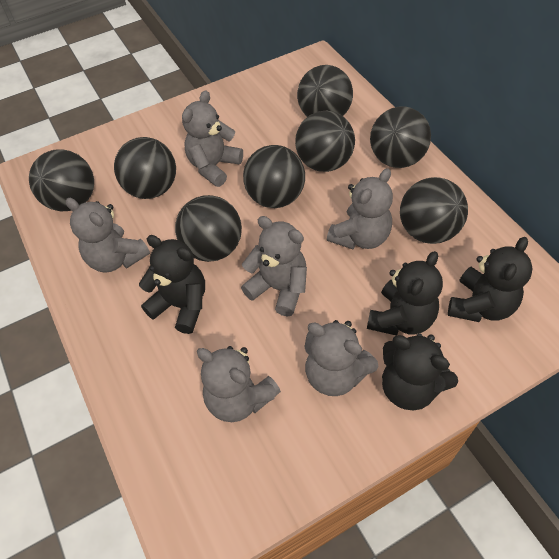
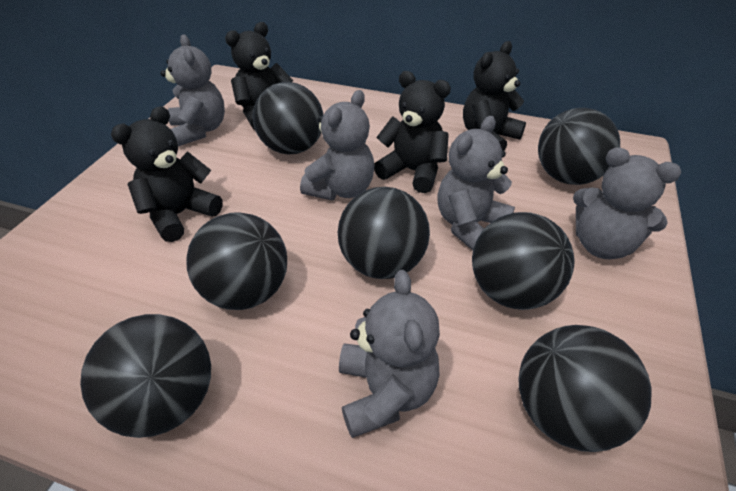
black ball: [29,149,94,211] [114,137,176,199] [175,195,242,262] [243,145,305,208] [295,111,355,172] [297,65,353,117] [370,107,431,168] [400,177,468,244] = 8 -> [80,314,211,438] [186,212,287,310] [253,82,324,154] [338,187,430,279] [472,212,574,310] [519,325,651,452] [538,107,620,185] = 7
grey teddy bear: [66,198,150,273] [182,90,243,187] [197,346,281,422] [241,216,307,317] [305,320,378,396] [327,168,393,249] = 6 -> [160,34,225,146] [300,90,375,200] [339,270,440,438] [437,116,515,250] [573,147,681,259] = 5

